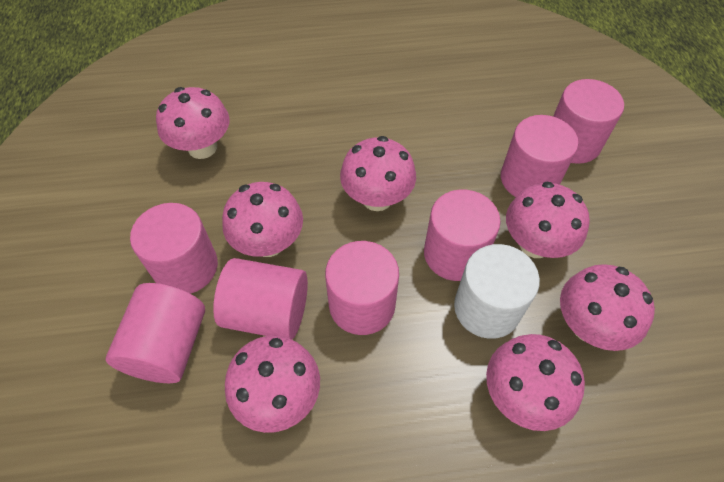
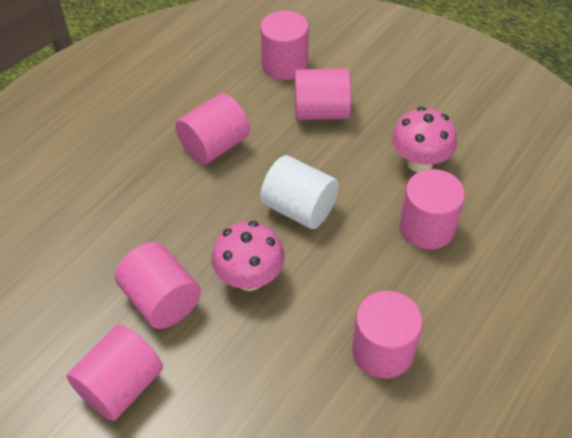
pink mushroom: [156,87,229,159] [222,182,303,257] [225,336,320,433] [340,136,416,211] [486,334,585,431] [506,182,590,258] [560,264,655,351] = 7 -> [211,221,285,291] [392,107,457,172] = 2

